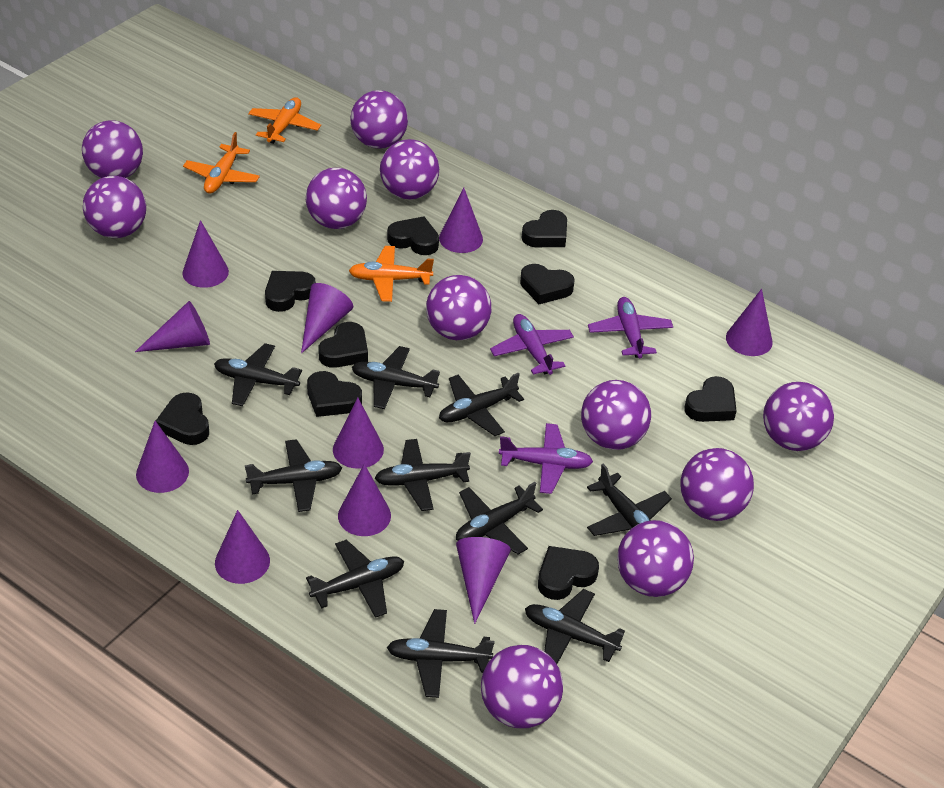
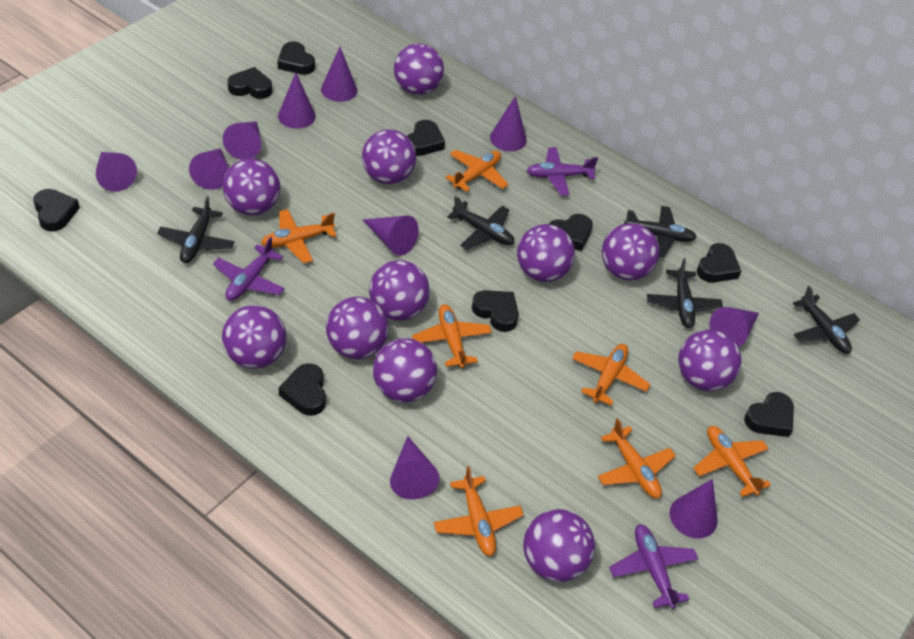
black plane: [214,343,302,406] [245,439,342,512] [306,540,404,618] [352,346,440,409] [375,439,471,511] [387,609,494,698] [439,373,524,436] [456,482,543,555] [525,589,625,664] [587,464,672,536] = 10 -> [157,196,235,263] [447,196,514,250] [624,206,697,258] [647,258,723,328] [793,286,860,354] = 5
orange plane: [183,132,260,194] [248,97,321,144] [349,246,434,302] = 3 -> [261,209,337,263] [412,304,492,368] [434,466,524,556] [445,150,509,192] [572,344,650,406] [598,418,676,498] [693,426,771,497] = 7

